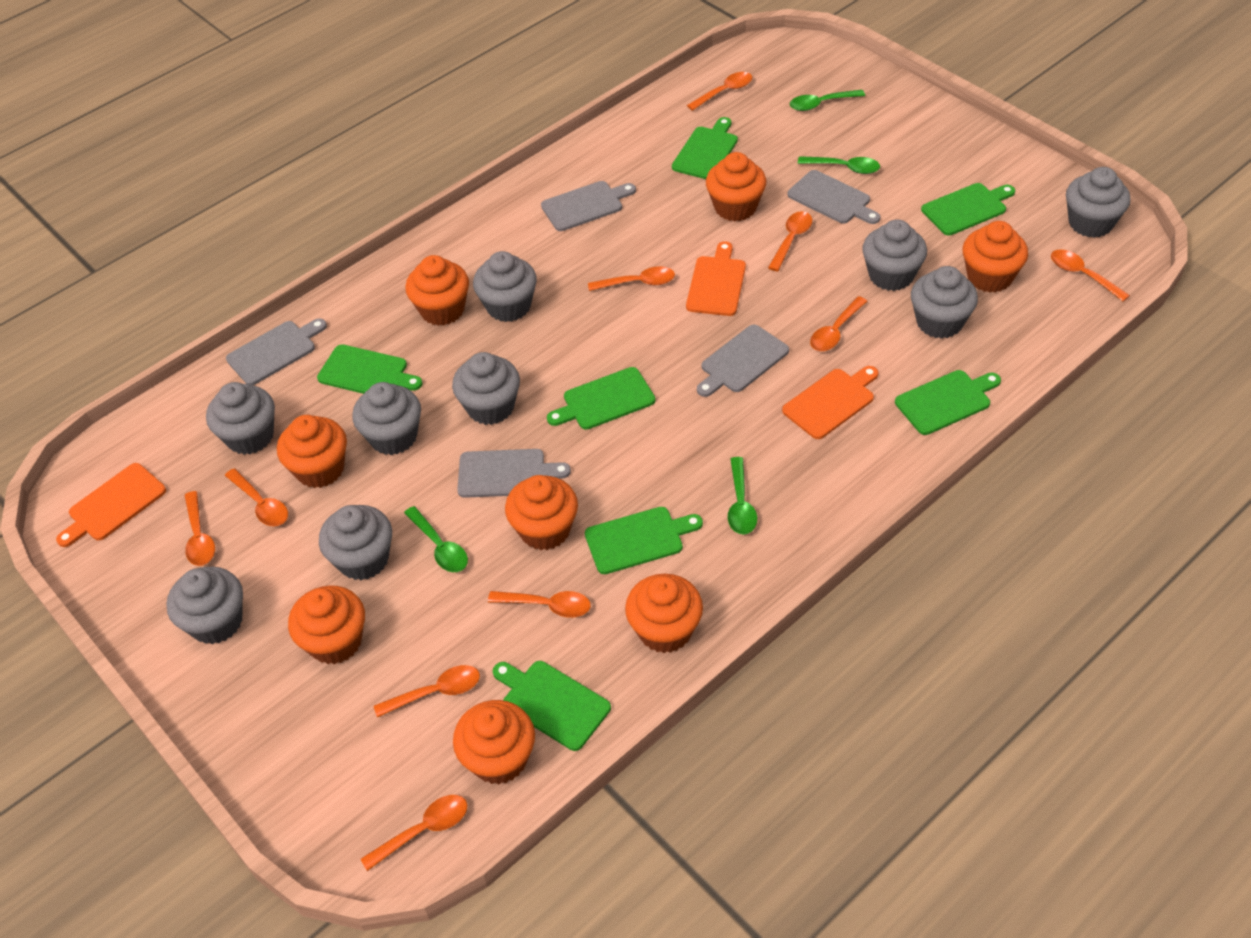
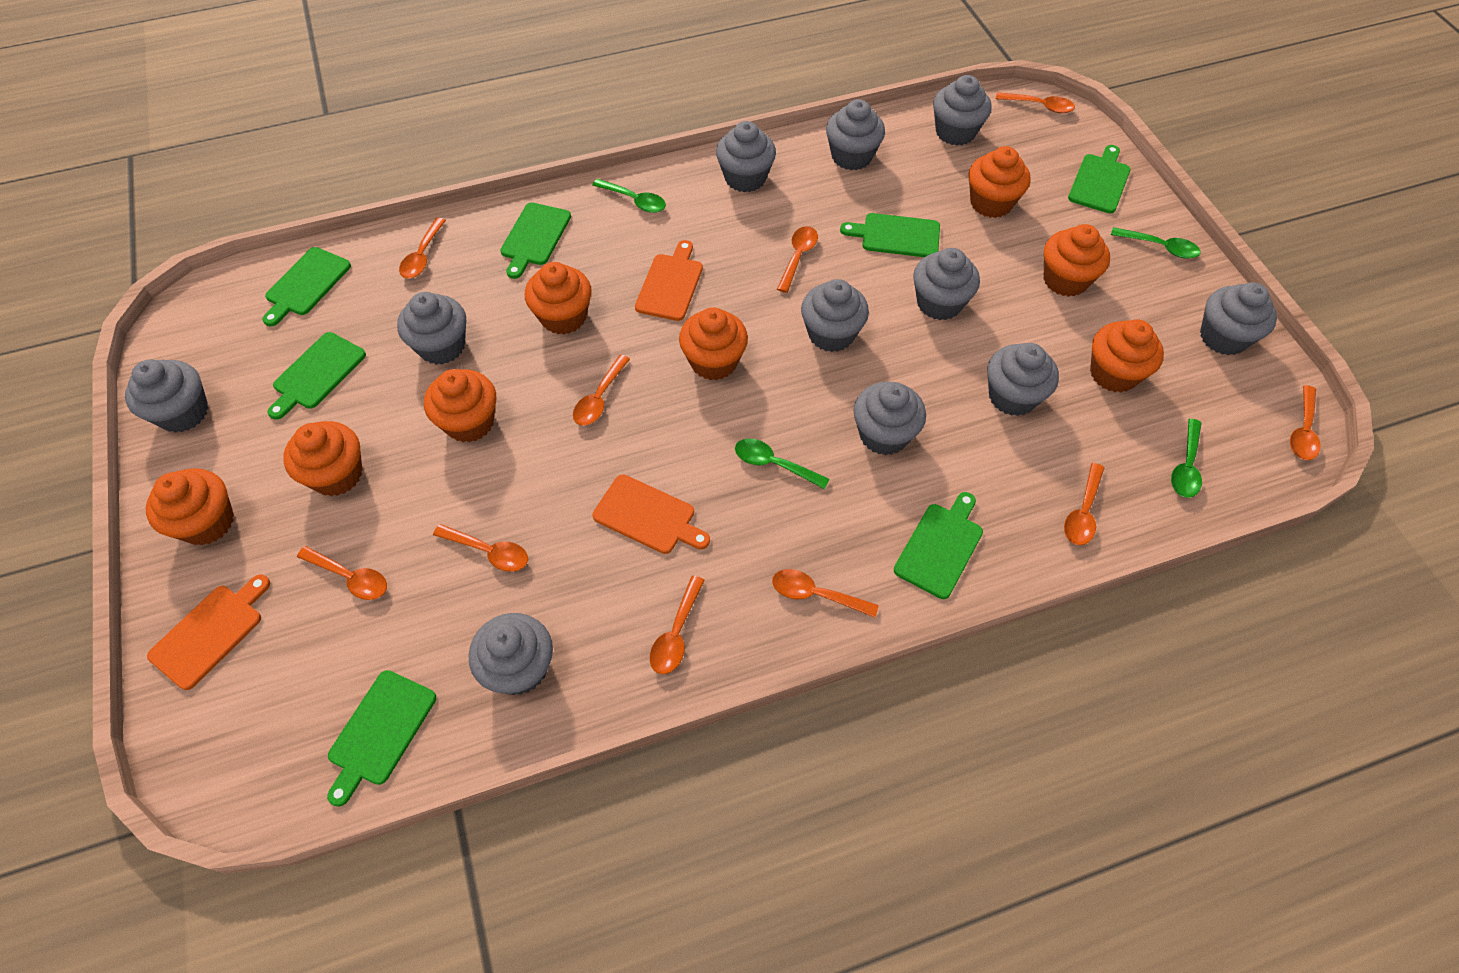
grey cupcake: [166,567,243,644] [206,382,275,455] [319,505,392,580] [352,382,421,455] [452,352,520,425] [473,251,537,322] [862,219,927,291] [911,266,978,339] [1066,167,1130,238] = 9 -> [125,359,208,433] [397,292,466,365] [469,613,553,695] [716,121,776,192] [801,279,869,352] [826,99,885,170] [853,382,926,455] [913,248,980,320] [933,75,992,146] [987,343,1059,416] [1200,282,1277,355] = 11
grey cutting board: [226,318,327,385] [457,449,571,498] [541,181,636,231] [697,324,789,397] [787,170,880,224] = 5 -> none = 0

